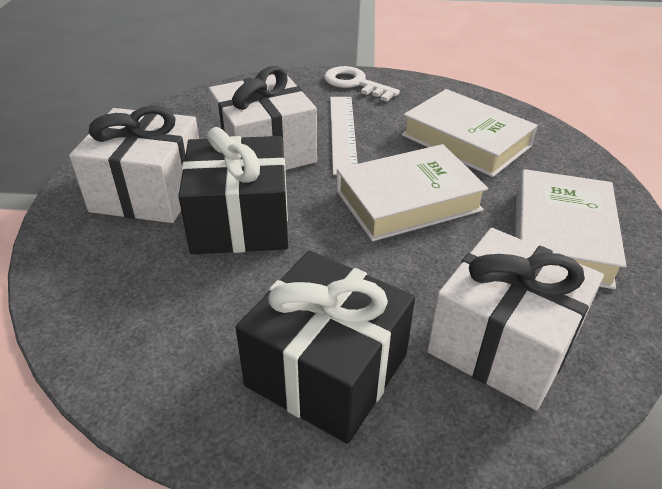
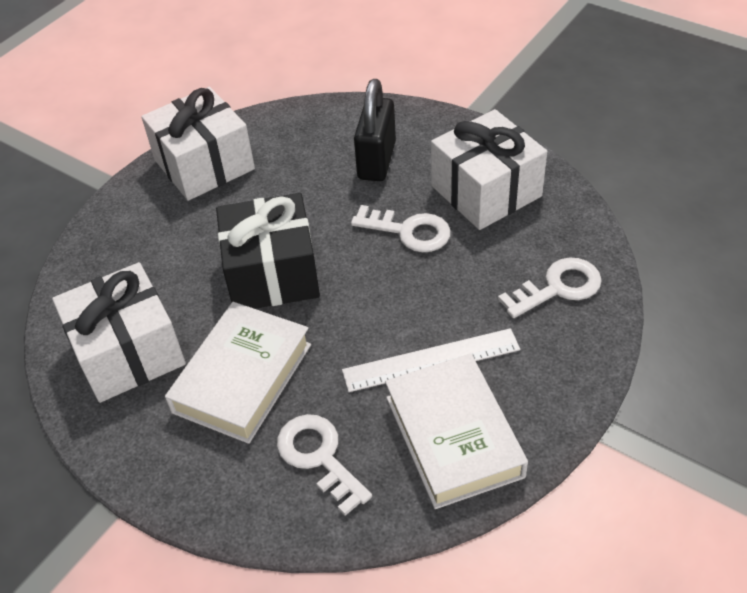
black gift: [178,127,288,254] [236,250,415,444] = 2 -> [216,193,320,309] = 1
black padlock: none = 0 -> [354,79,396,181] = 1
white book: [336,144,488,241] [402,89,538,177] [515,169,626,289] = 3 -> [165,302,311,444] [385,354,528,509] = 2
white key: [324,66,400,102] = 1 -> [277,414,372,516] [351,205,451,252] [498,258,602,318] = 3

